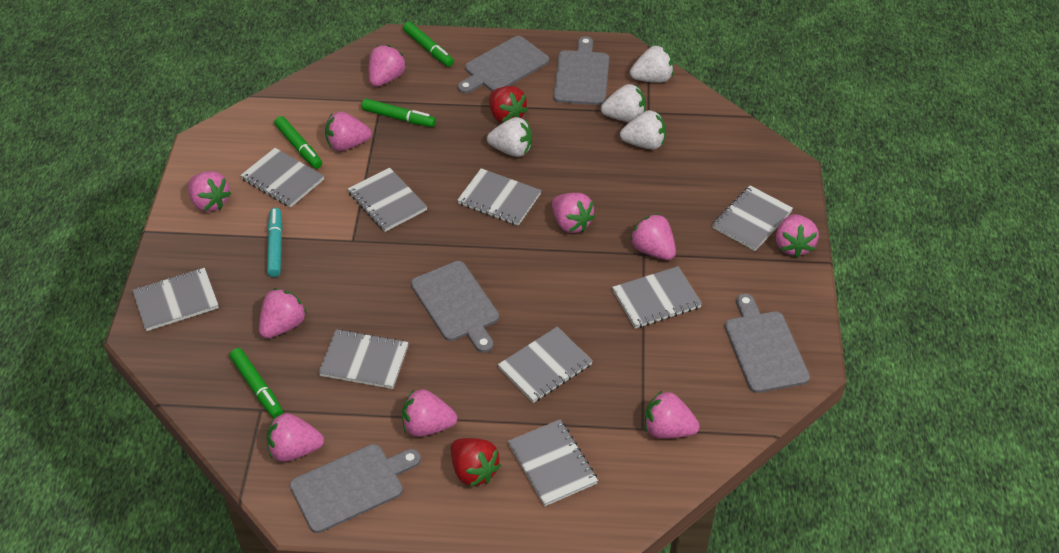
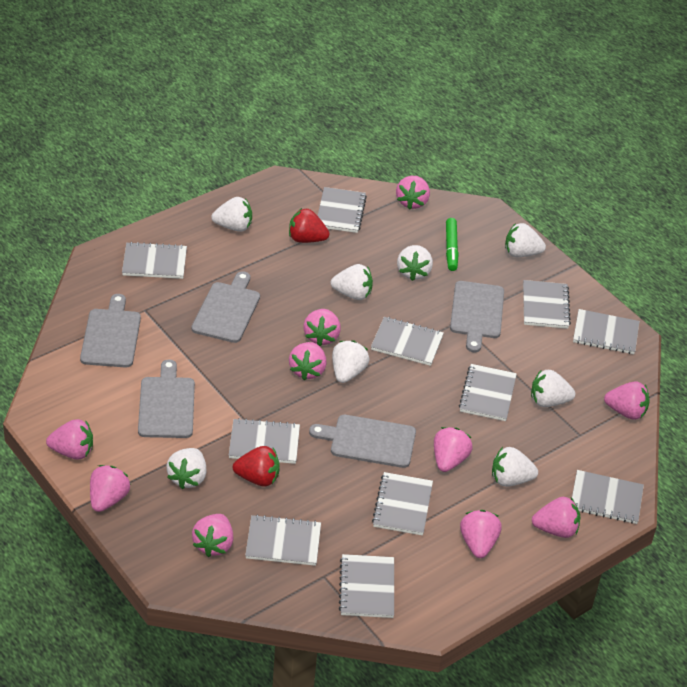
green marker: [230,348,283,418] [274,116,322,169] [362,98,436,127] [403,22,454,67] = 4 -> [446,218,459,271] = 1
grey notebook: [133,268,219,331] [240,148,324,208] [318,329,409,389] [348,167,427,232] [457,168,541,226] [498,327,593,403] [508,419,598,506] [612,266,702,329] [712,185,793,251] = 9 -> [122,242,187,279] [229,418,300,464] [245,514,321,566] [318,187,367,233] [339,554,394,618] [371,317,444,366] [372,472,433,535] [459,364,517,421] [523,280,571,329] [572,470,644,524] [573,309,639,354] = 11
turquoise marker: [267,208,283,277] = 1 -> none = 0
white strawberry: [487,117,532,157] [601,84,646,122] [620,110,666,149] [630,46,673,83] = 4 -> [167,448,207,489] [211,197,252,232] [331,264,373,300] [332,340,369,383] [397,245,433,281] [492,447,538,487] [505,223,546,257] [531,369,575,407] = 8

